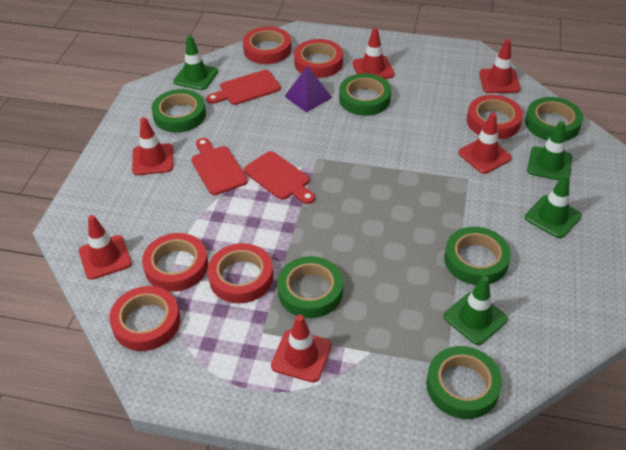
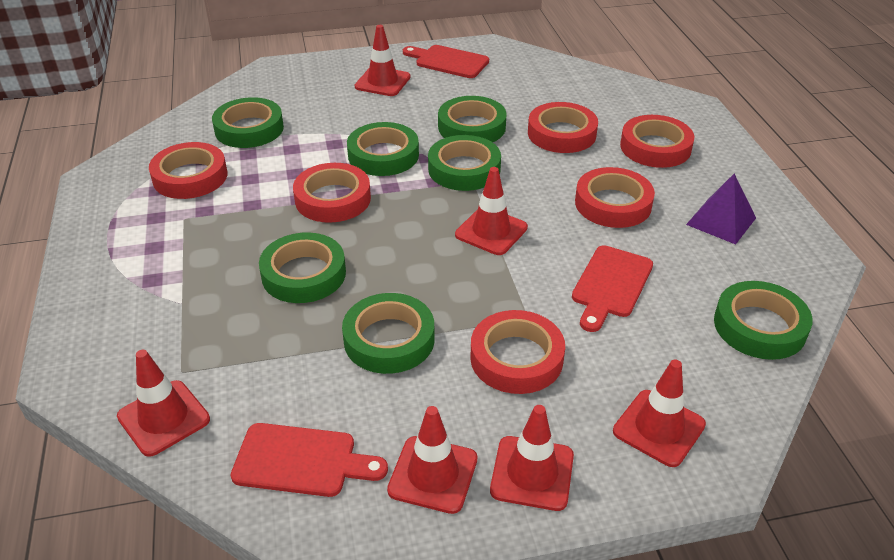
green tape: [151,89,206,133] [277,256,343,318] [339,73,391,116] [426,346,502,419] [444,227,511,285] [525,97,583,141] = 6 -> [212,97,284,148] [259,232,346,303] [342,293,435,374] [347,122,419,176] [428,135,501,191] [438,96,507,142] [714,281,813,360] = 7
green traffic cone: [173,35,218,90] [444,276,508,345] [525,174,582,238] [527,121,572,180] = 4 -> none = 0

